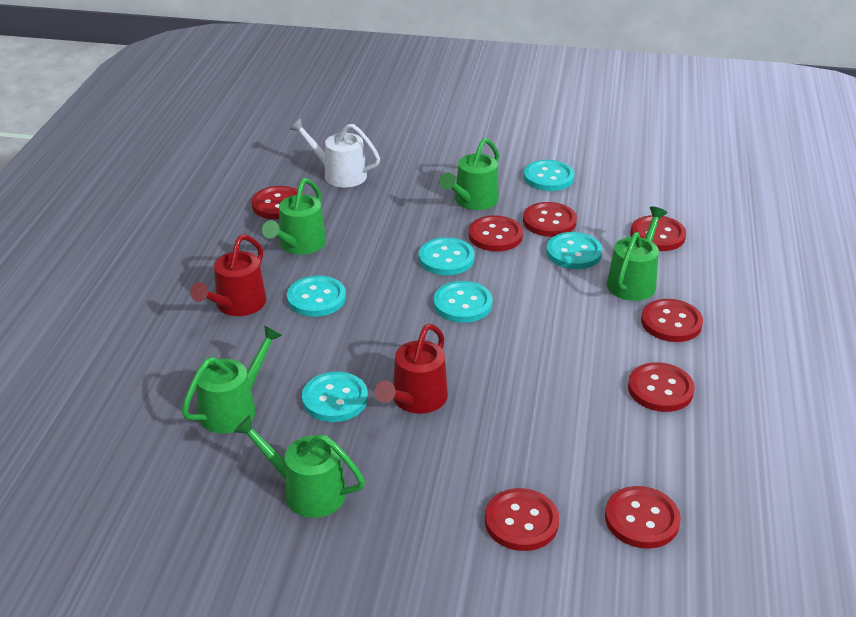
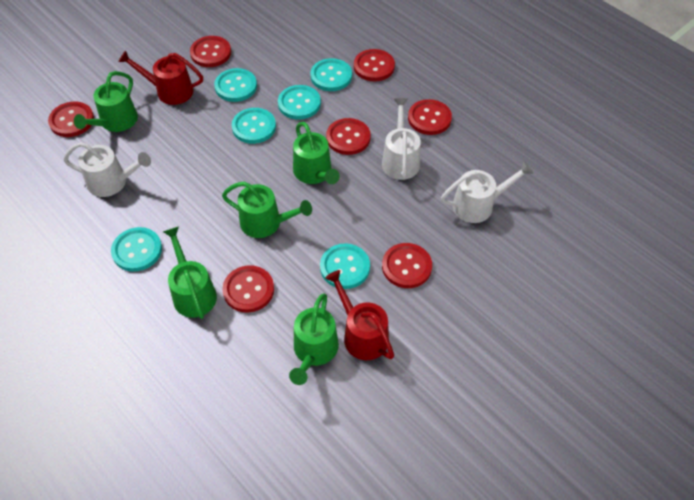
red button: [252,186,298,219] [468,215,523,251] [485,488,559,551] [523,202,577,237] [605,486,681,549] [628,362,695,412] [631,215,686,251] [641,299,703,342] = 8 -> [48,101,94,137] [190,36,231,67] [222,265,274,313] [326,118,371,155] [354,49,395,81] [382,243,432,288] [408,99,452,135] = 7
white watering can: [290,118,380,188] = 1 -> [64,142,151,197] [382,98,421,180] [441,161,533,223] = 3

